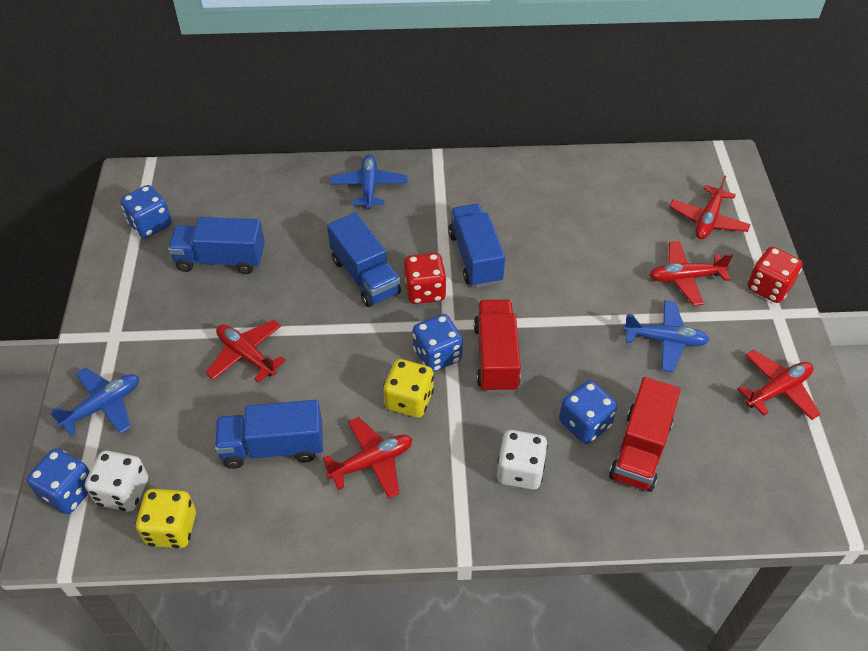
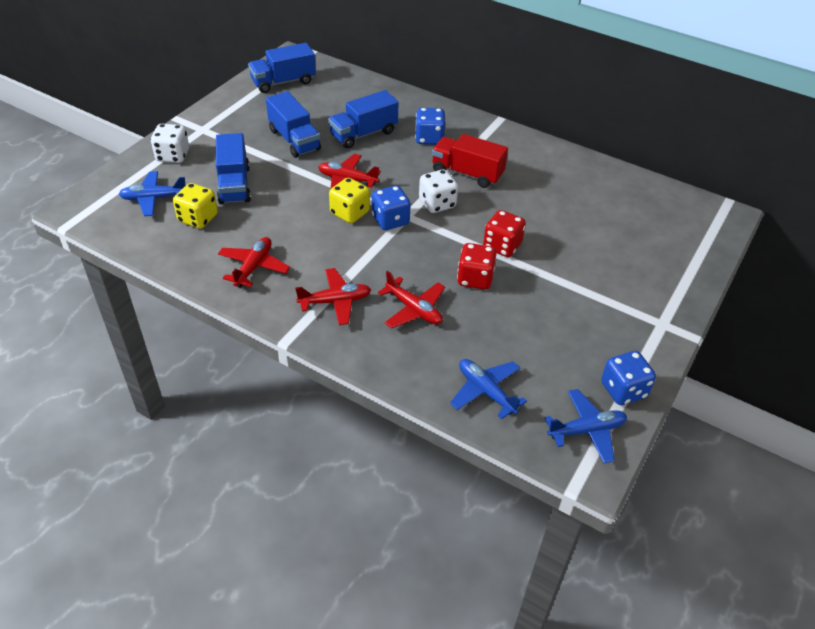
blue dice: [26,448,90,514] [120,185,172,238] [413,314,463,372] [559,381,617,444] = 4 -> [372,186,411,230] [415,108,445,145] [601,351,656,405] = 3
red plane: [206,320,286,383] [323,417,412,499] [650,241,733,306] [670,175,751,239] [738,350,821,420] = 5 -> [218,237,290,288] [295,268,371,325] [318,154,381,188] [378,271,445,328] = 4
red truck: [474,300,521,393] [609,377,681,492] = 2 -> [432,134,508,188] = 1

